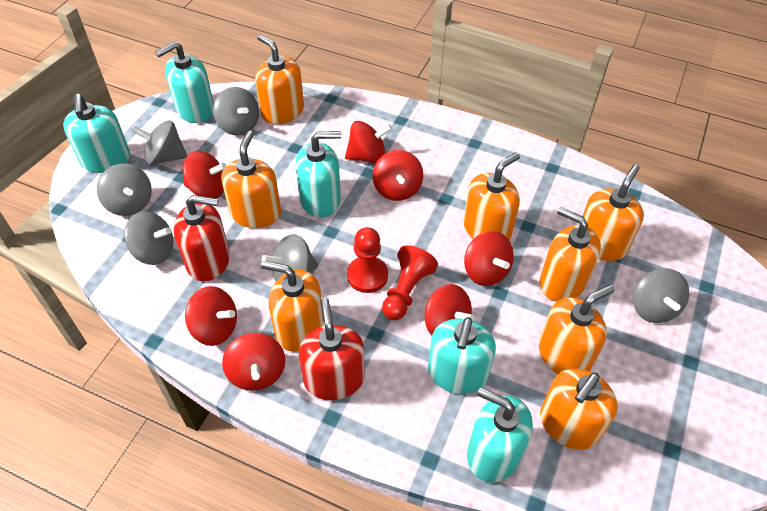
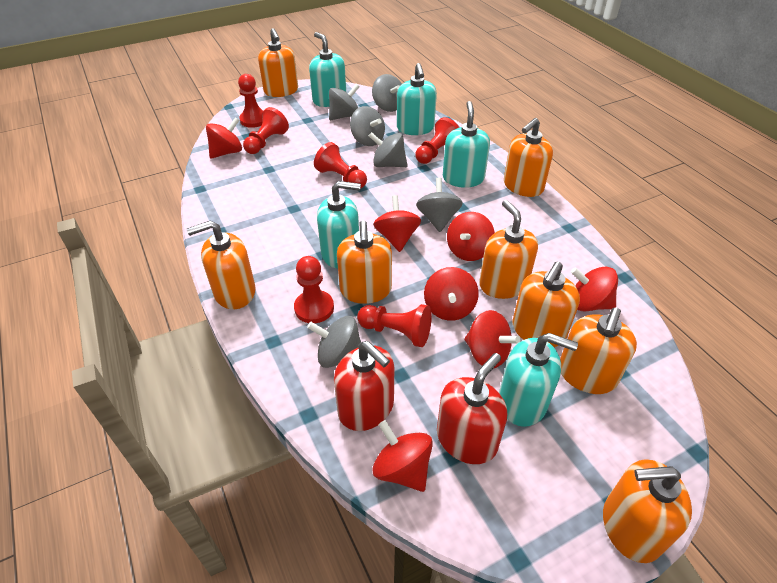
red pawn: [347,227,388,293] [382,245,438,320] = 2 -> [238,74,263,128] [243,107,289,154] [294,256,334,323] [314,142,367,188] [357,304,432,347] [415,117,459,164] = 6

